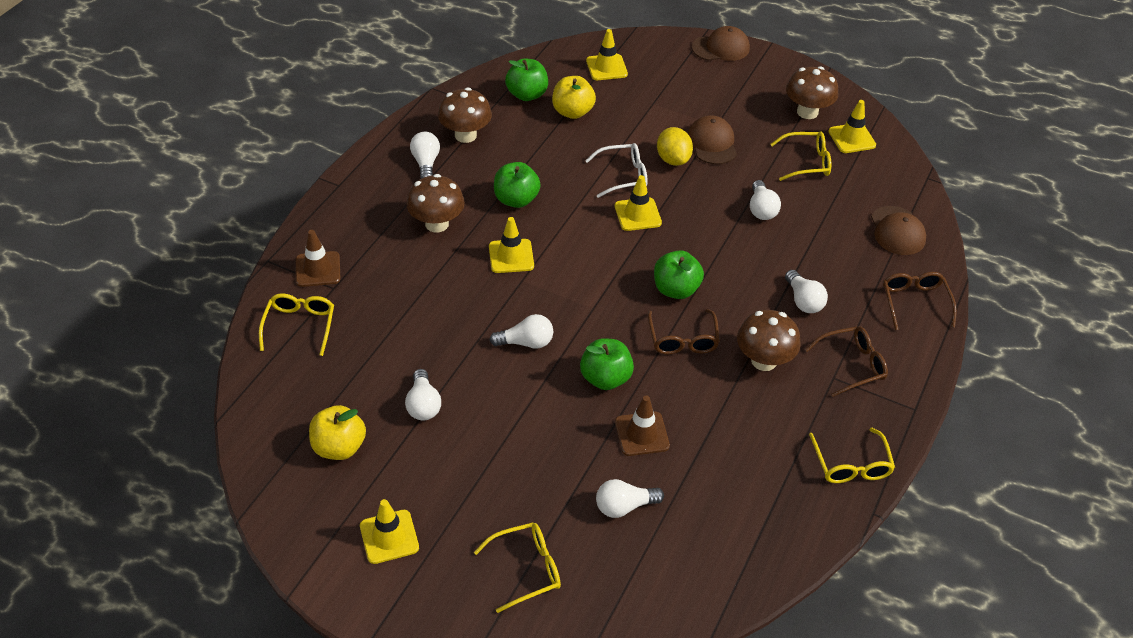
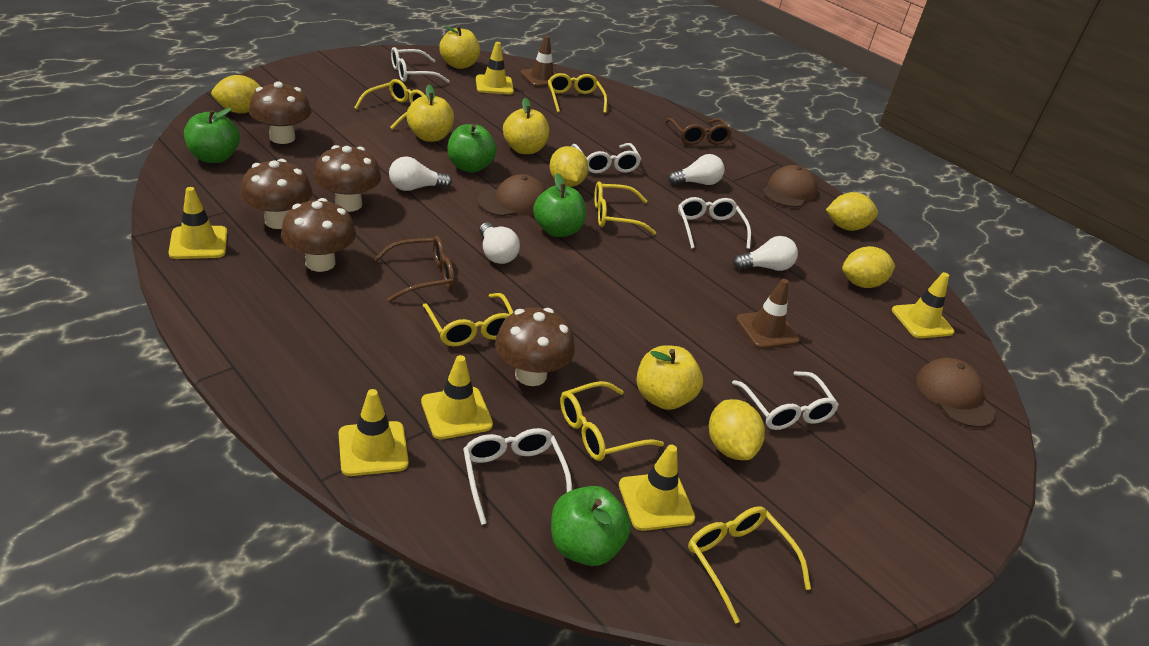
brown glasses: [648,309,720,355] [805,326,888,397] [883,272,957,330] = 3 -> [374,236,455,302] [665,118,732,145] = 2
brown mushroom: [406,174,465,232] [438,87,492,143] [737,310,801,371] [786,66,838,119] = 4 -> [240,159,312,229] [249,81,311,144] [281,198,356,272] [314,145,381,212] [495,308,575,386] = 5
white glasses: [585,143,648,198] = 1 -> [391,47,449,83] [463,428,572,525] [571,143,641,173] [678,197,751,249] [732,371,839,430] = 5
white light bulb: [405,369,441,420] [410,132,440,178] [489,314,553,349] [596,479,664,518] [750,180,781,220] [785,270,828,313] = 6 -> [389,156,452,191] [479,223,520,264] [668,154,724,185] [733,236,798,271] = 4
yellow apple: [309,405,366,460] [552,76,596,119] = 2 -> [407,85,454,142] [439,25,480,69] [503,98,549,154] [637,345,703,410] = 4
yellow glasses: [259,294,334,356] [474,522,561,613] [770,131,831,181] [809,428,895,483] = 4 -> [354,79,425,130] [423,293,514,347] [548,73,607,113] [560,381,664,461] [594,181,656,235] [688,507,811,624] = 6
yellow lemon: [657,127,693,166] = 1 -> [211,75,261,113] [549,146,588,187] [709,399,765,460] [826,192,878,231] [842,246,895,288] = 5
yellow traffic cone: [360,499,419,564] [489,217,534,273] [586,29,628,80] [615,175,662,231] [828,100,876,153] = 5 -> [168,187,227,259] [339,389,409,476] [421,355,493,439] [476,42,514,94] [619,445,695,531] [892,272,954,338] = 6

